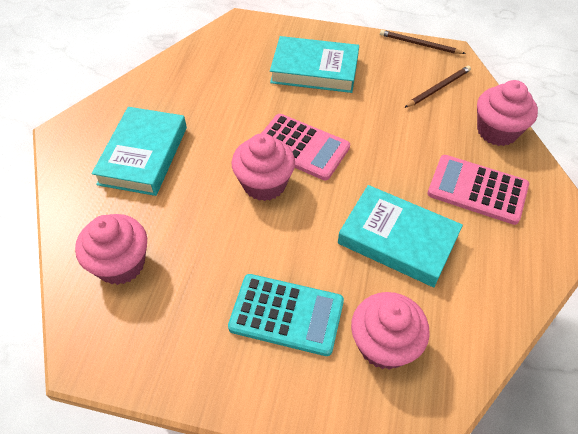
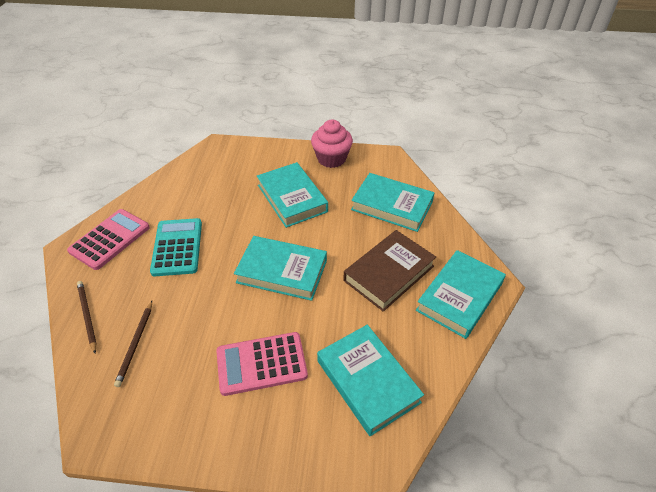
brown book: none = 0 -> [343,230,436,312] = 1
pink cupcake: [75,214,147,285] [232,133,295,201] [351,292,430,369] [477,80,538,146] = 4 -> [311,120,353,168] = 1
turquoise book: [92,107,187,196] [270,36,359,93] [338,185,463,287] = 3 -> [234,236,327,301] [257,162,328,228] [317,325,424,436] [351,173,434,232] [416,250,506,339] = 5

